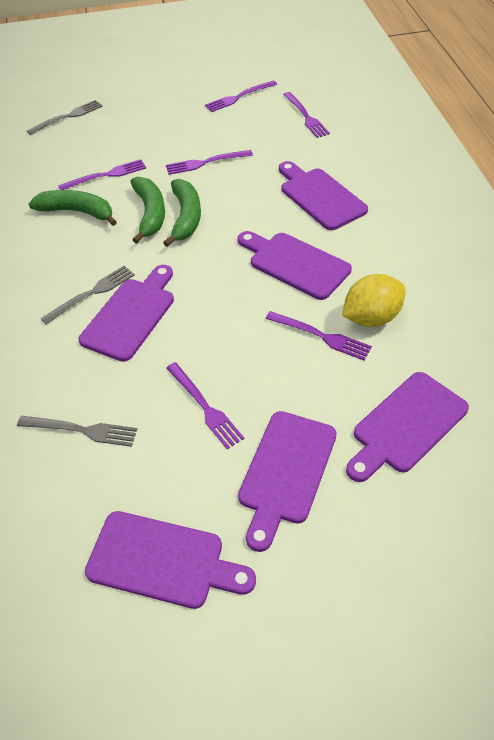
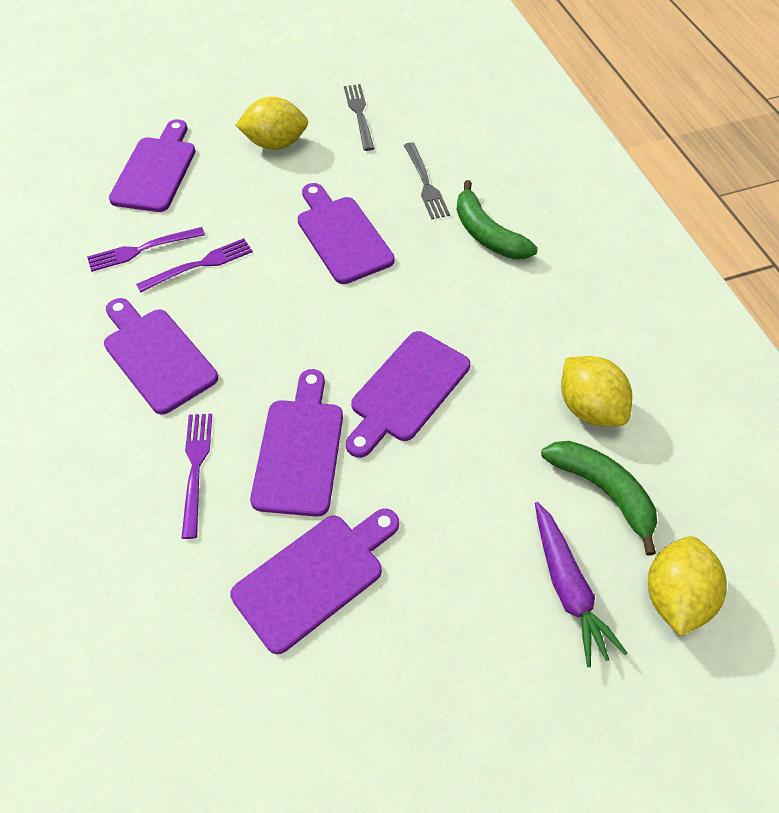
green banana: [29,190,117,226] [130,177,165,244] [163,179,201,247] = 3 -> [456,180,538,259] [541,441,657,556] = 2
grey fork: [17,416,137,447] [27,100,103,135] [40,266,135,325] = 3 -> [344,84,374,151] [404,142,450,219] = 2
purple carrot: none = 0 -> [535,502,628,667] = 1
purple fork: [58,159,146,190] [166,150,253,175] [166,362,244,449] [205,81,277,112] [266,311,372,360] [283,92,330,138] = 6 -> [87,227,205,272] [136,238,253,292] [181,414,212,539] = 3
yellow lemon: [342,274,406,327] = 1 -> [235,97,308,150] [561,356,632,426] [648,536,727,637] = 3

